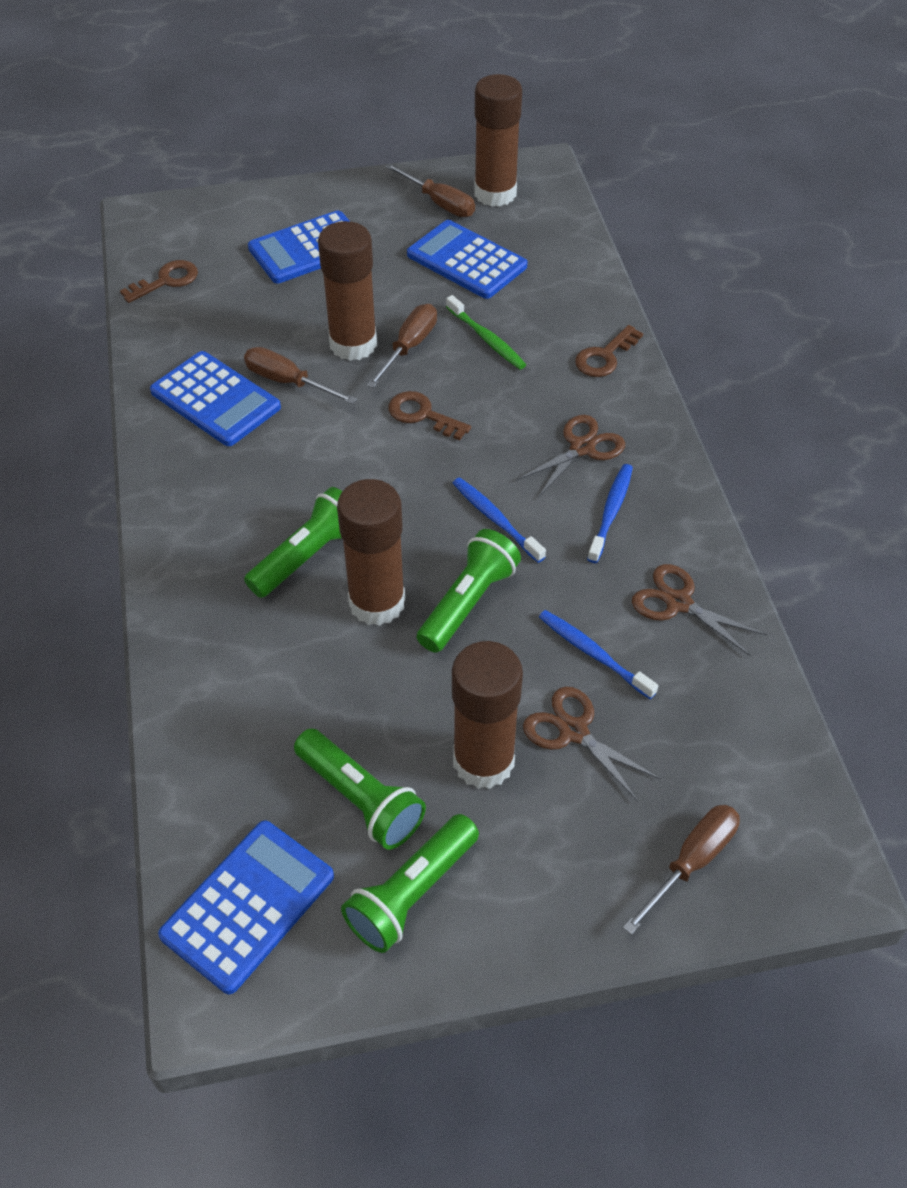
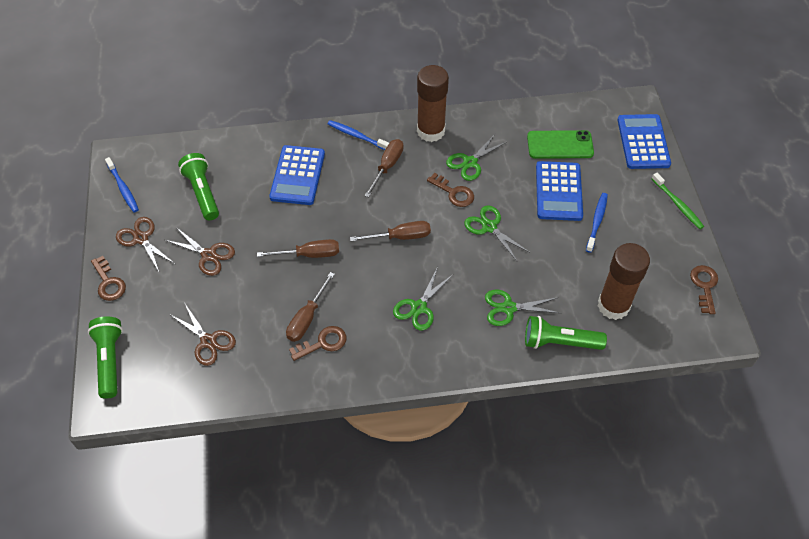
blue calculator: [150,351,281,446] [158,821,334,994] [248,210,349,283] [407,220,528,299] = 4 -> [269,145,325,205] [536,161,583,221] [617,114,671,169] = 3
brown glue stick: [318,221,377,361] [337,479,405,626] [452,641,523,789] [474,74,522,207] = 4 -> [417,65,449,142] [598,243,650,320] = 2
brown key: [120,260,198,303] [389,391,471,440] [575,325,643,377] = 3 -> [91,256,126,301] [289,326,346,361] [427,173,474,207] [690,265,718,314] = 4
green flashlight: [244,487,343,598] [294,729,426,850] [341,814,479,953] [417,529,521,653] = 4 -> [88,316,123,399] [178,153,219,220] [525,316,607,350] = 3
green phone: none = 0 -> [527,130,594,159] = 1
green scissors: none = 0 -> [393,267,453,331] [446,134,508,181] [464,205,529,261] [485,290,560,326] = 4

